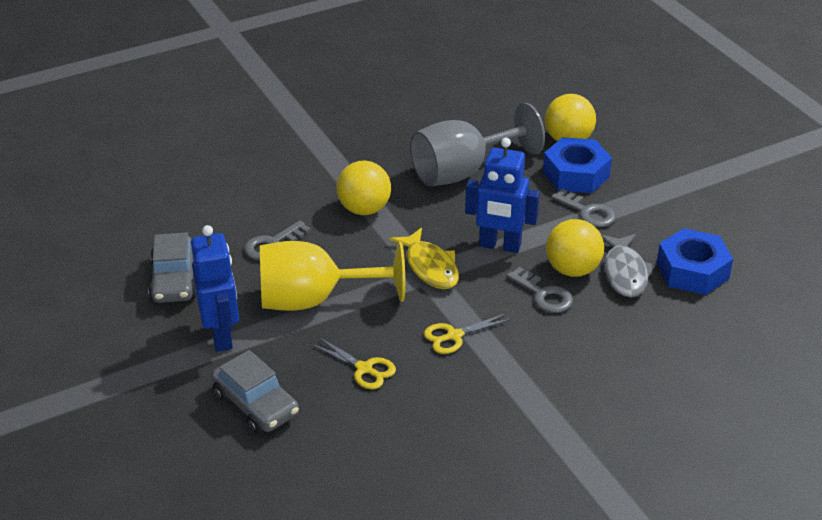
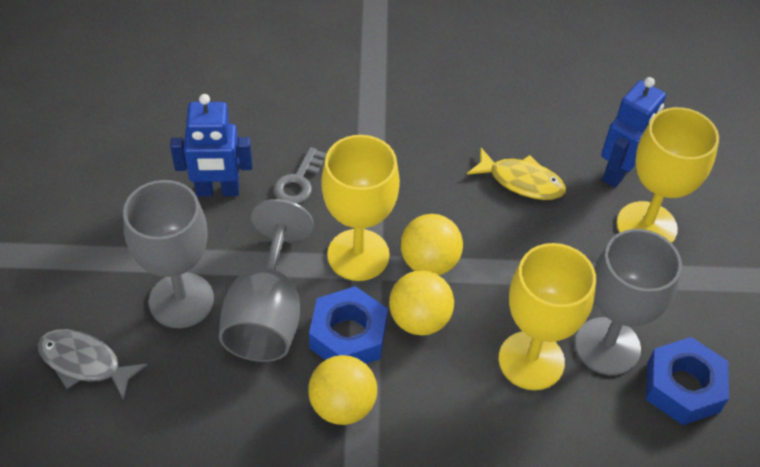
grey car: [148,232,196,303] [211,350,299,434] = 2 -> none = 0
grey goblet: [410,103,545,186] = 1 -> [123,180,214,328] [219,199,314,362] [575,229,682,375] = 3
grey key: [244,220,311,260] [507,267,573,313] [552,189,616,227] = 3 -> [273,147,326,204] = 1
yellow goblet: [260,241,405,311] = 1 -> [321,135,400,281] [499,243,596,390] [617,107,719,243] = 3
yellow scissors: [312,337,396,389] [424,313,512,354] = 2 -> none = 0

